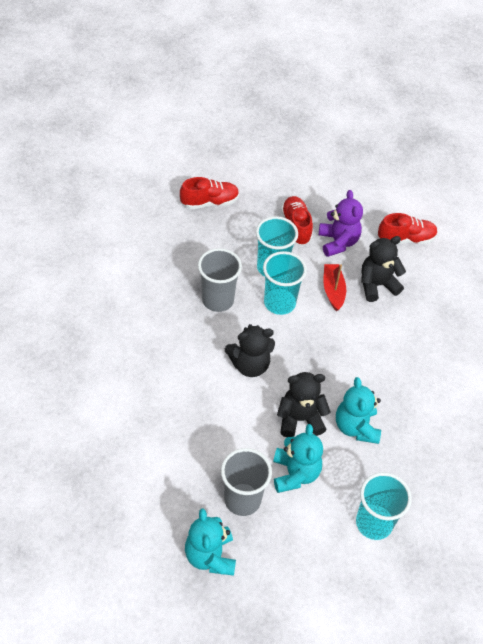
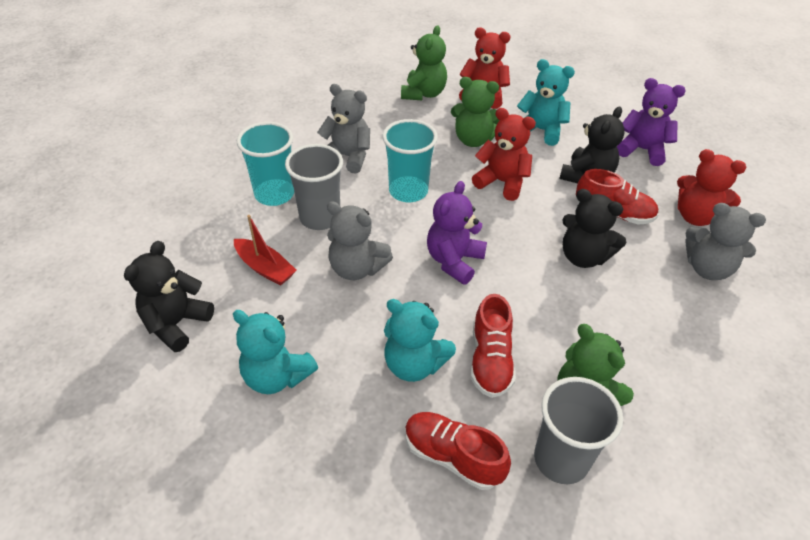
green teddy bear: none = 0 -> [401,25,447,100] [451,77,500,147] [557,324,634,406] = 3
grey teddy bear: none = 0 -> [317,84,370,174] [327,201,393,280] [685,203,766,280] = 3
purple teddy bear: [319,190,363,257] = 1 -> [427,181,487,285] [617,78,686,166] = 2
red teddy bear: none = 0 -> [459,27,511,109] [472,108,536,201] [677,149,746,226] = 3
turquoise cup: [256,216,298,277] [263,251,307,315] [356,472,412,540] = 3 -> [237,122,294,206] [382,119,438,203] = 2

